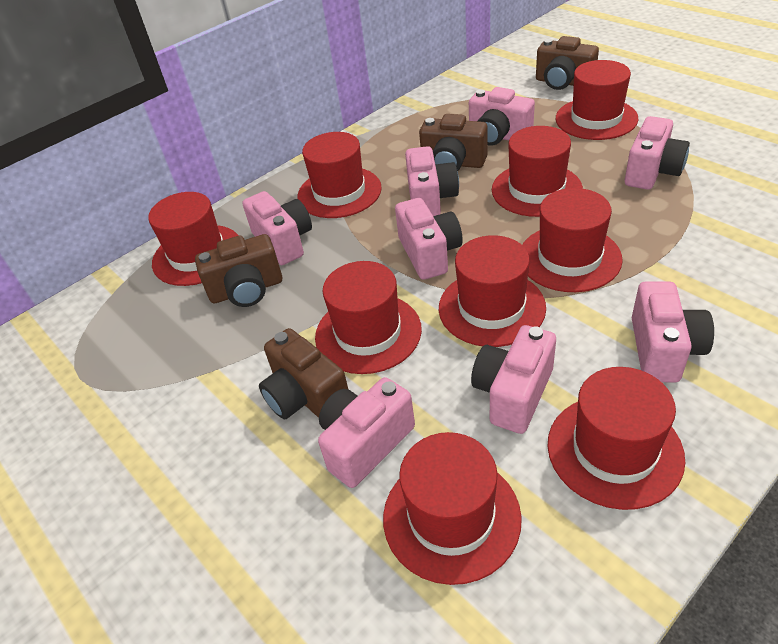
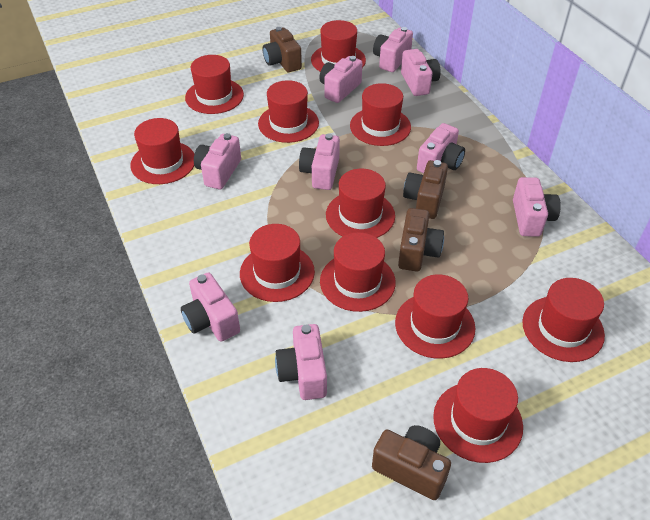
pink camera: [243,191,312,265] [318,377,415,488] [395,198,462,280] [405,146,459,216] [469,87,535,146] [471,325,556,434] [625,116,690,190] [632,281,714,383] = 8 -> [181,272,240,342] [194,133,241,189] [275,324,327,400] [299,133,340,190] [319,56,362,103] [373,27,413,72] [401,49,441,96] [417,123,465,173] [513,177,561,237] = 9
red hat: [148,192,239,286] [297,132,382,218] [315,261,422,374] [383,432,522,585] [439,235,546,347] [492,126,583,217] [522,188,623,292] [547,367,685,510] [556,60,638,140] = 9 -> [130,118,194,184] [185,55,244,114] [240,224,315,302] [258,80,319,143] [311,20,366,72] [320,232,396,312] [326,169,395,238] [350,83,411,146] [395,274,475,359] [433,368,523,463] [522,278,605,362] = 11

